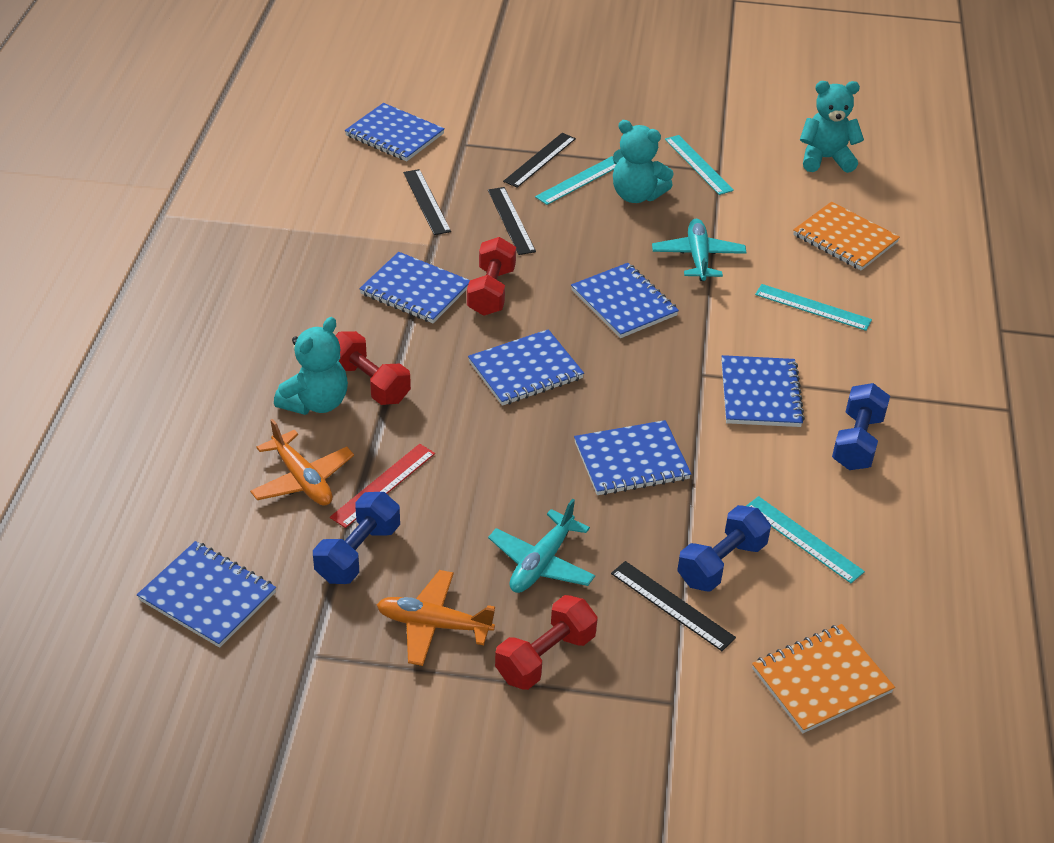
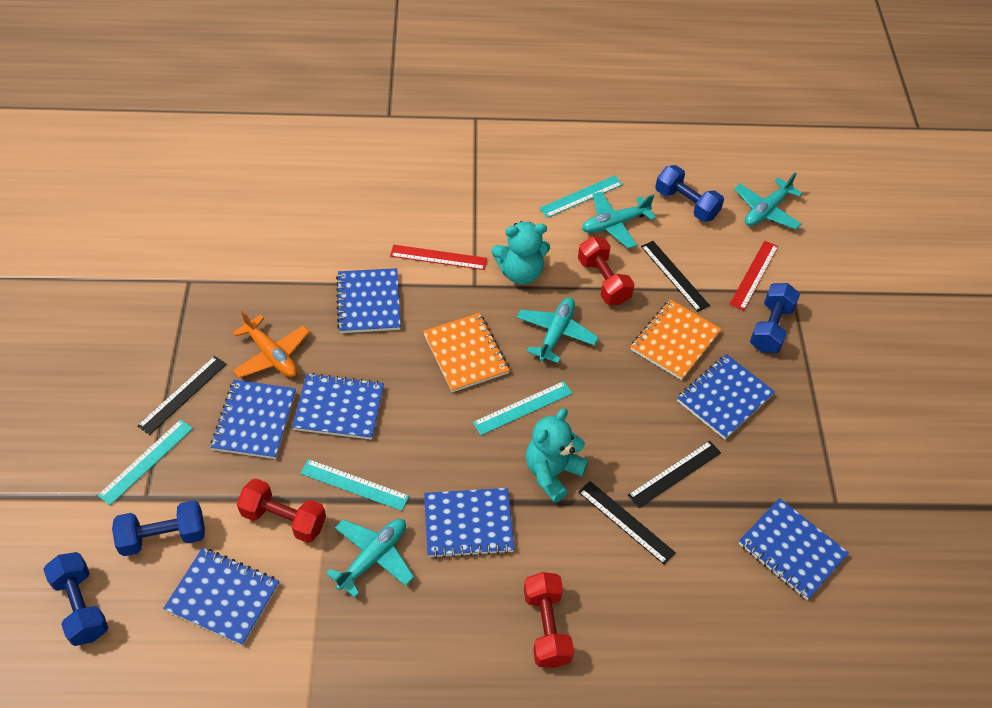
blue dumbbell: [313,492,400,584] [677,505,771,592] [832,383,890,470] = 3 -> [43,552,109,646] [112,500,205,556] [655,165,724,222] [750,283,800,353] = 4
orange plane: [250,419,354,506] [377,570,495,666] = 2 -> [232,310,310,378] = 1
red ruler: [330,444,435,528] = 1 -> [390,244,487,270] [729,241,778,311] = 2
turquoise plane: [488,499,595,593] [652,219,747,281] = 2 -> [326,519,414,598] [517,297,599,363] [582,191,656,249] [734,172,802,229] = 4
turquoise teddy bear: [274,317,348,415] [613,120,674,203] [800,81,864,173] = 3 -> [492,221,550,284] [526,408,588,503] = 2

